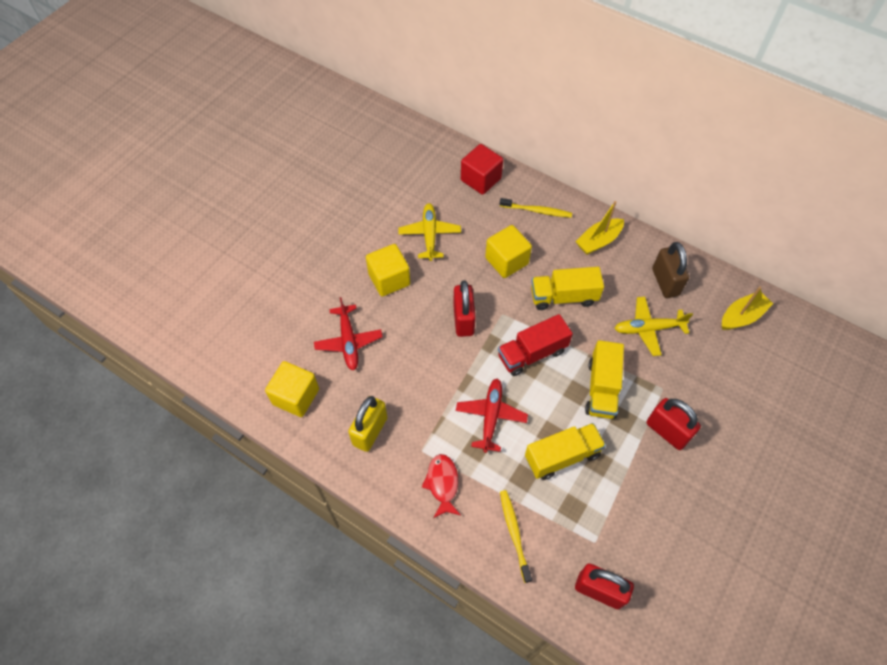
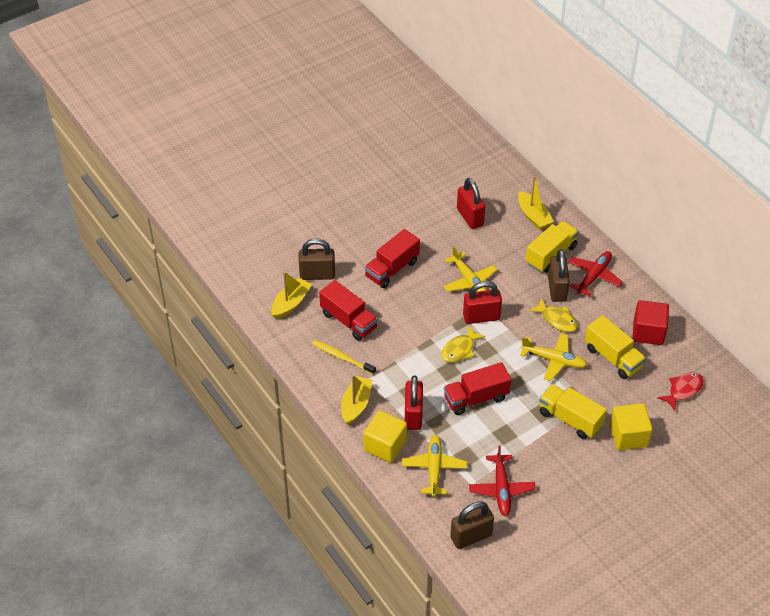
brown padlock: [652,242,689,298] = 1 -> [299,238,335,280] [450,502,494,549] [548,249,570,302] = 3
red truck: [498,314,573,376] = 1 -> [319,280,378,341] [365,229,420,288] [444,362,511,415] = 3
yellow boat: [575,201,624,255] [722,286,773,330] = 2 -> [271,271,312,319] [341,375,372,425] [518,176,554,230] = 3
yellow cube: [265,361,319,417] [366,244,410,296] [485,225,532,278] = 3 -> [363,410,407,463] [610,403,653,450] = 2
yellow fish: none = 0 -> [441,326,486,363] [529,298,578,332] = 2
yellow padlock: [348,396,387,452] = 1 -> none = 0
yellow plane: [398,203,461,261] [614,297,693,356] = 2 -> [402,435,467,497] [443,246,497,292] [520,333,587,381] = 3
yellow toothbrush: [499,198,572,218] [500,490,532,583] = 2 -> [312,340,376,375] = 1

